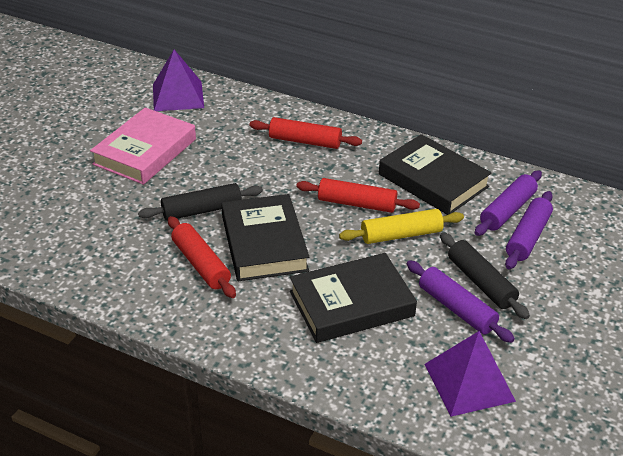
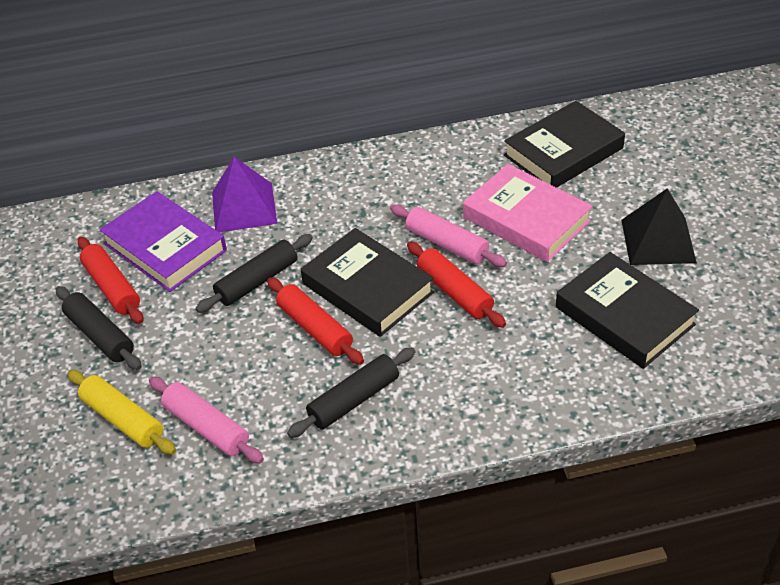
black pyramid: none = 0 -> [621,188,697,265] = 1
black rolling pin: [138,183,263,221] [440,232,530,319] = 2 -> [56,286,142,370] [196,234,313,313] [287,347,416,438] = 3
pink rolling pin: none = 0 -> [149,377,264,463] [390,204,507,267] = 2
purple book: none = 0 -> [100,191,227,292] = 1
purple pyramid: [153,50,204,111] [425,331,516,417] = 2 -> [212,157,277,232] = 1
purple rolling pin: [407,260,515,343] [475,170,542,236] [505,191,553,269] = 3 -> none = 0

